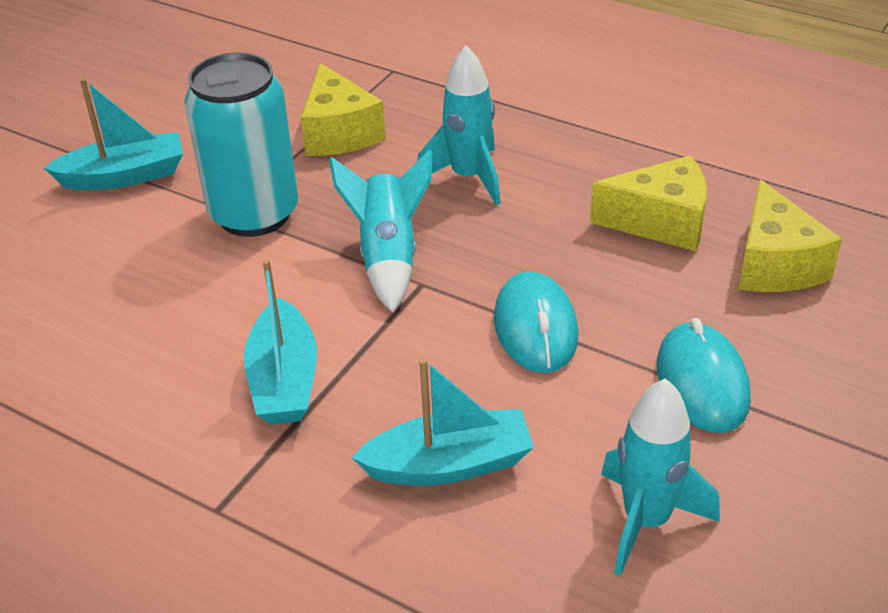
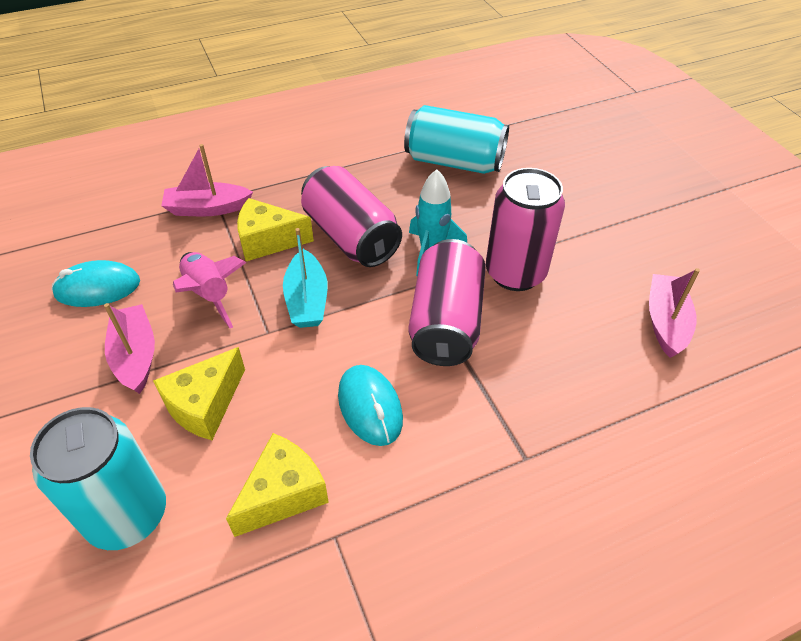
pink boat: none = 0 -> [104,303,155,394] [161,144,253,216] [649,268,700,358] = 3
pink can: none = 0 -> [301,166,402,267] [408,239,486,366] [486,168,565,291] = 3
pink rocket: none = 0 -> [173,252,246,328] = 1
turquoise boat: [44,78,183,190] [244,259,317,424] [351,358,534,486] = 3 -> [283,228,328,328] = 1
turquoise can: [185,53,298,237] = 1 -> [30,407,166,550] [404,105,509,174] = 2
turquoise rocket: [329,150,432,313] [417,45,500,206] [601,378,720,576] = 3 -> [409,169,467,276] = 1

